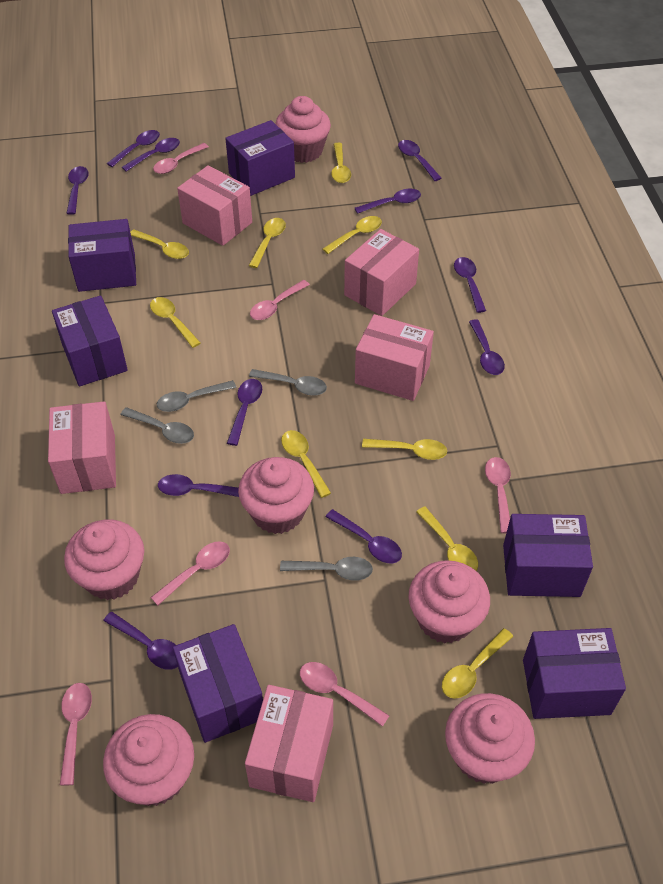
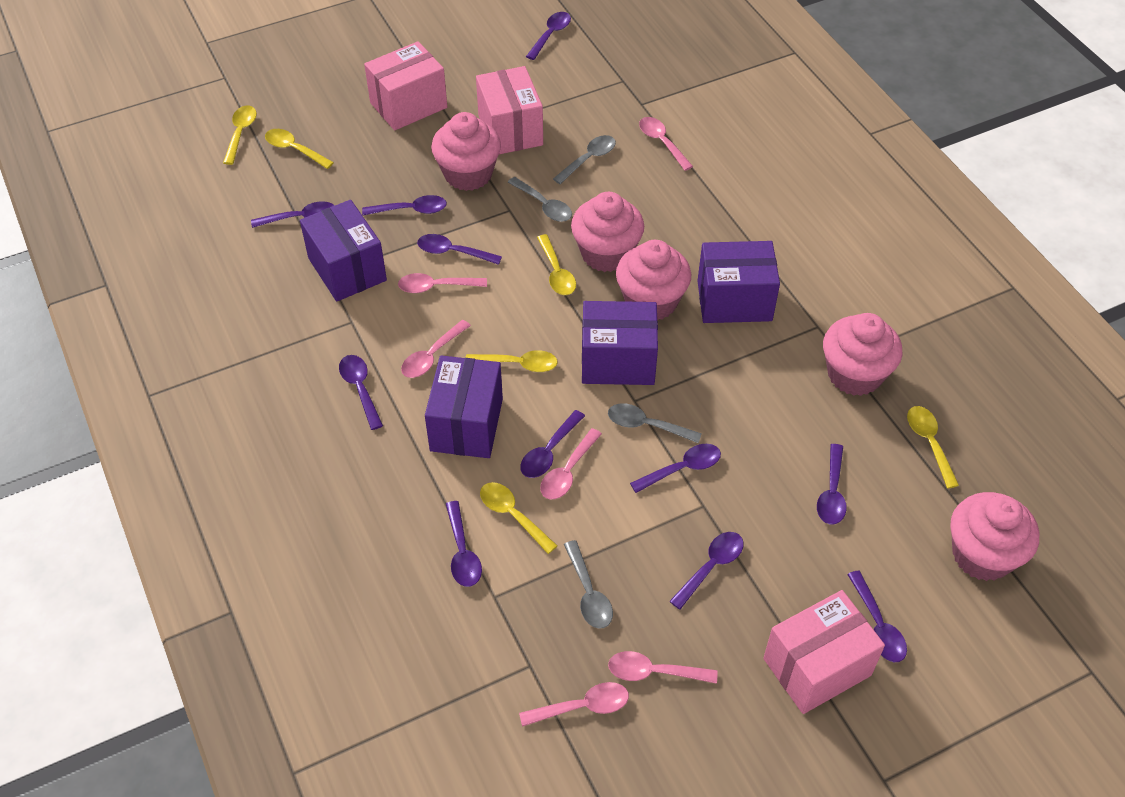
pink box: [48,401,116,494] [177,165,252,246] [245,685,333,802] [344,229,419,316] [355,314,434,401] = 5 -> [364,41,447,130] [476,66,543,154] [763,590,885,714] = 3
pink cupcake: [64,520,144,600] [103,714,194,806] [238,457,314,534] [275,96,331,163] [409,560,490,644] [445,693,535,784] = 6 -> [431,112,501,191] [571,192,644,272] [616,240,691,320] [823,313,902,396] [950,492,1039,581] = 5
purple box: [52,295,128,386] [68,219,136,292] [173,624,263,743] [225,120,295,196] [503,514,593,597] [523,628,626,719] = 6 -> [300,200,387,301] [425,355,503,458] [582,301,658,385] [698,241,780,323] = 4
yellow spoon: [130,230,189,259] [150,297,201,348] [249,218,286,268] [281,430,331,498] [323,216,382,254] [331,143,351,183] [362,439,447,460] [416,506,478,571] [442,628,513,698] = 9 -> [223,105,257,165] [265,129,334,169] [465,350,558,372] [480,482,557,554] [537,234,576,295] [907,406,959,488] = 6

